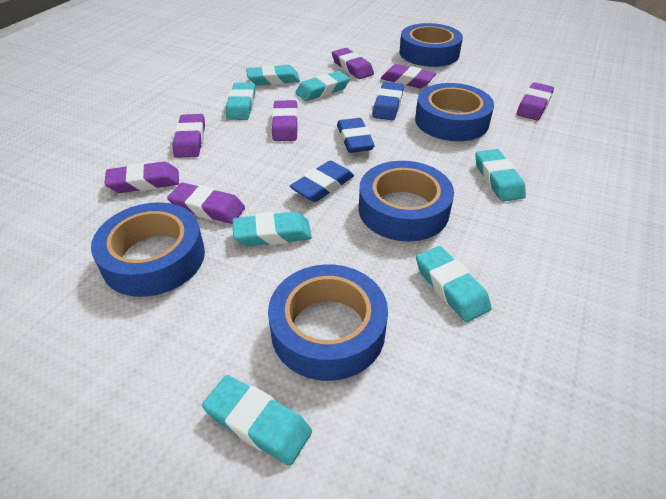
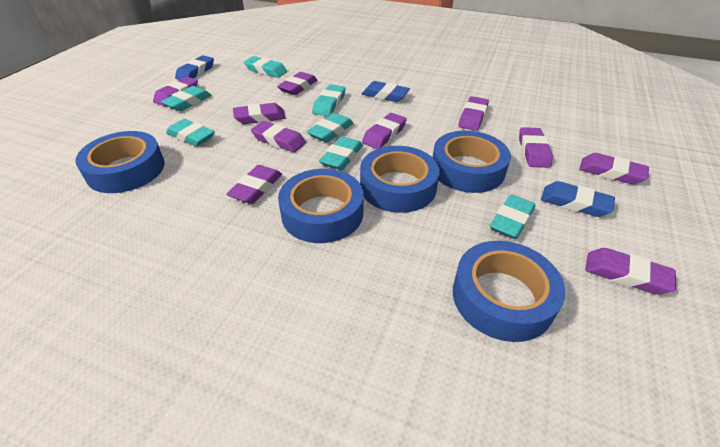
purple eraser: [104,162,179,193] [167,182,245,224] [172,114,205,158] [272,100,298,141] [332,48,374,79] [381,64,436,89] [517,82,554,120] = 7 -> [153,76,198,106] [226,165,282,204] [233,103,286,124] [251,121,306,153] [277,72,317,95] [362,113,407,149] [458,96,489,131] [519,127,553,168] [579,153,649,184] [585,248,676,295] = 10

